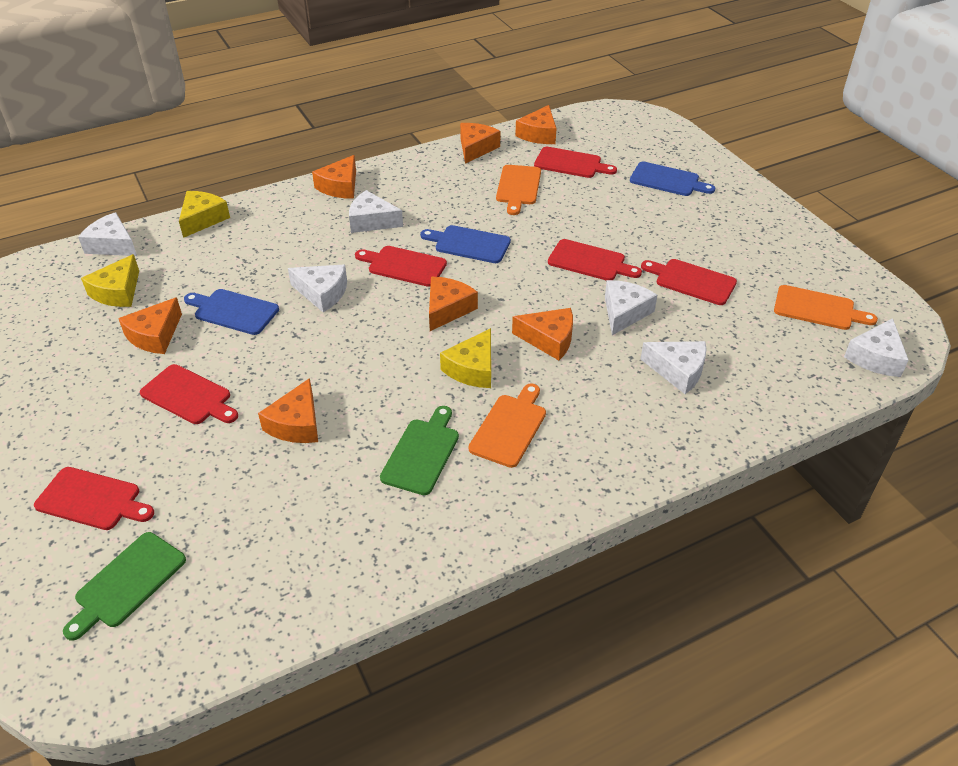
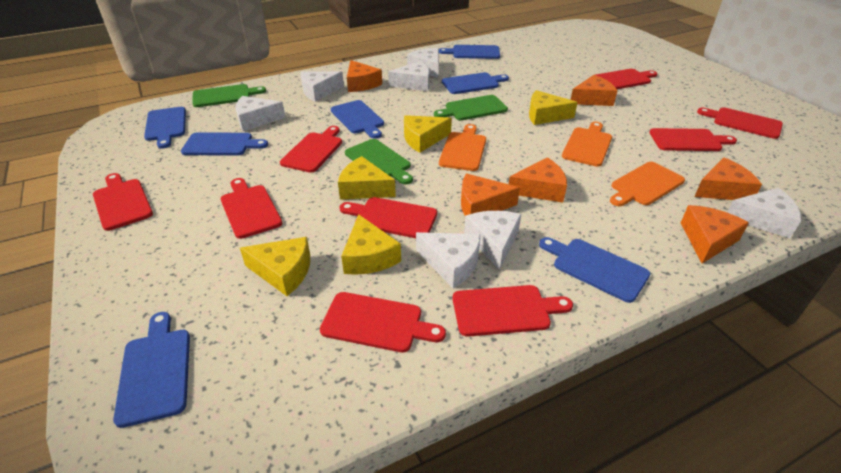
blue cutting board: [184,289,279,335] [420,225,511,263] [630,162,715,196] = 3 -> [113,312,190,428] [144,107,186,149] [181,132,268,156] [331,100,384,139] [439,45,500,59] [442,72,509,94] [539,237,650,303] = 7
green cutting board: [63,532,186,641] [380,406,459,495] = 2 -> [192,84,266,107] [345,139,413,185] [434,95,508,120] = 3
orange cheese: [118,297,182,354] [258,378,318,443] [312,155,356,199] [429,277,478,331] [460,123,501,164] [512,308,573,360] [515,105,557,144] = 7 -> [347,60,382,92] [461,174,520,216] [509,157,567,203] [571,75,617,106] [681,205,749,263] [694,157,762,200] = 6
red cutting board: [34,467,154,530] [140,364,238,424] [355,246,447,287] [534,147,617,178] [548,239,642,281] [641,259,737,305] = 6 -> [93,173,153,231] [221,178,282,239] [280,126,342,173] [320,292,446,353] [339,197,437,238] [452,285,573,337] [596,69,657,89] [649,128,737,151] [697,107,783,139] = 9
white cheese: [78,212,137,256] [288,265,347,312] [349,190,403,233] [605,280,657,335] [640,341,707,394] [844,318,909,377] = 6 -> [235,96,286,131] [301,71,344,102] [388,61,429,91] [407,48,439,78] [416,232,481,288] [464,211,521,270] [727,188,801,239] = 7
yellow cheese: [81,254,139,307] [179,191,230,238] [440,328,491,388] = 3 -> [240,237,310,296] [338,156,396,200] [341,214,401,275] [404,115,452,153] [529,90,578,125] = 5

